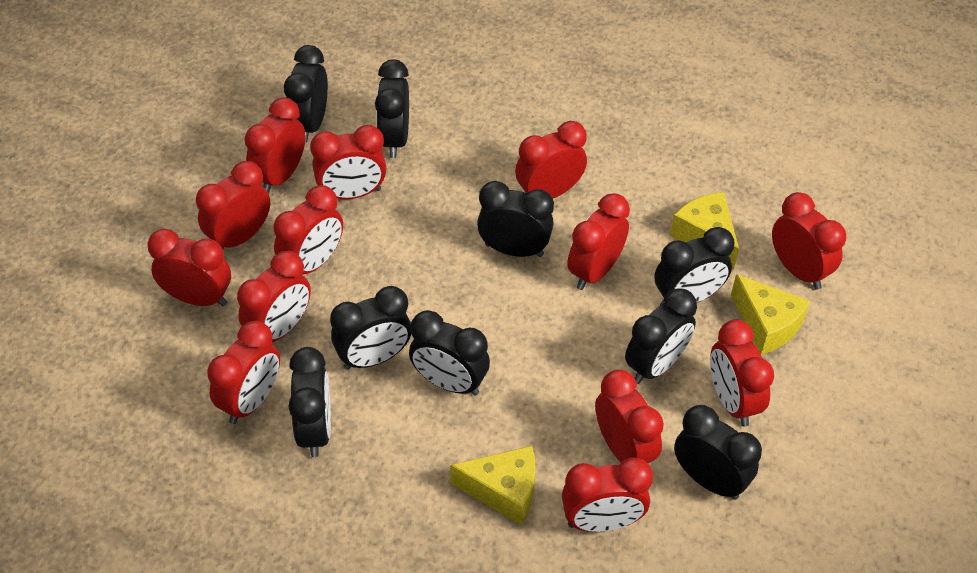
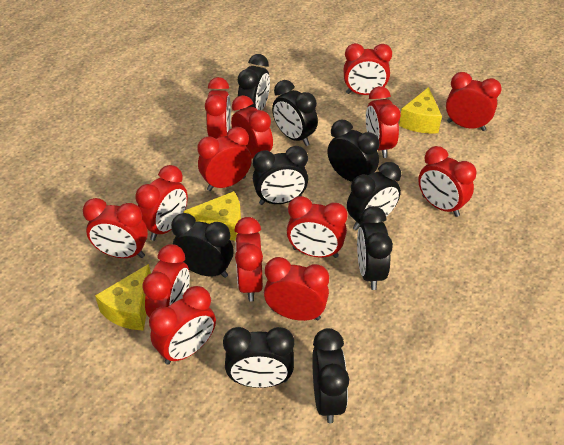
red clock: [147,229,231,306] [196,161,270,249] [207,321,280,424] [237,251,311,342] [245,97,306,194] [273,185,343,274] [310,125,387,199] [515,121,587,198] [562,458,653,532] [567,193,630,290] [595,370,664,463] [710,320,774,427] [772,192,846,290] = 13 -> [82,198,148,258] [135,165,188,241] [142,244,190,318] [149,286,216,365] [197,127,252,191] [205,77,231,139] [231,95,273,159] [234,217,263,302] [264,257,329,321] [287,196,348,258] [344,43,392,95] [366,86,401,158] [418,146,477,217] [446,72,502,131] = 14

